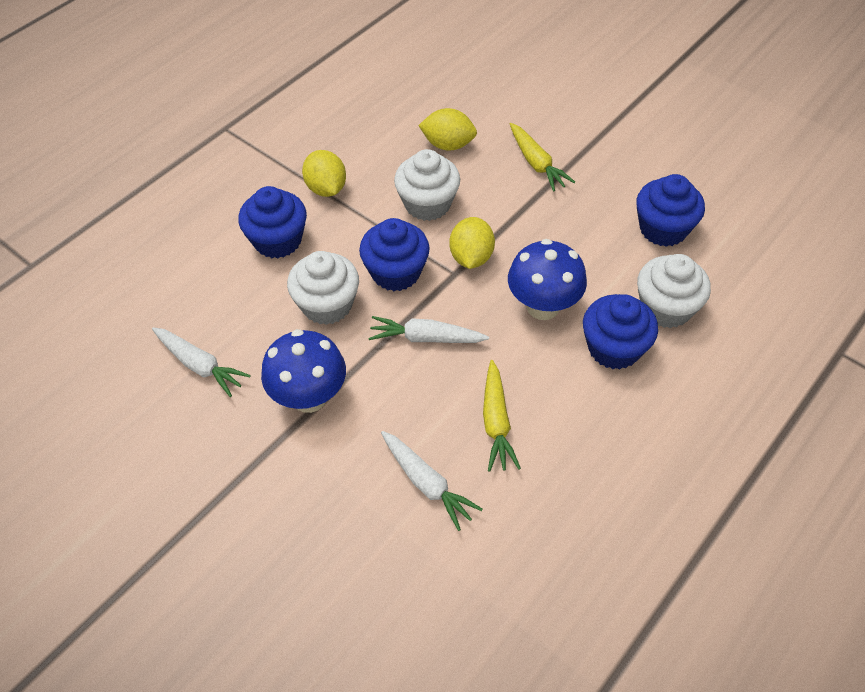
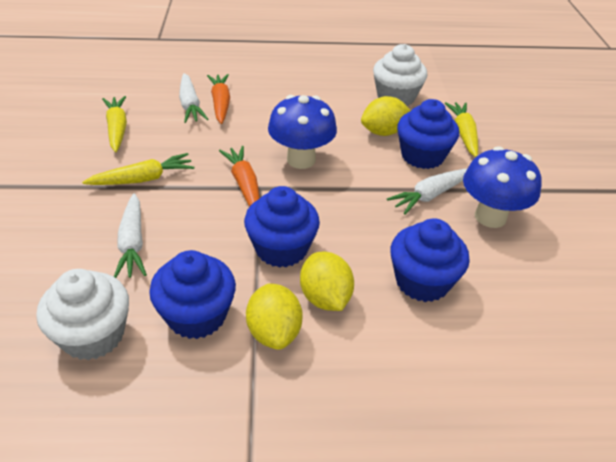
orange carrot: none = 0 -> [207,74,230,124] [219,146,260,207] = 2
white cupcake: [287,251,359,325] [394,149,460,221] [637,254,711,328] = 3 -> [37,269,129,360] [373,44,427,106] = 2
yellow carrot: [483,360,521,472] [510,123,575,192] = 2 -> [82,153,194,185] [102,96,127,152] [445,102,478,157] = 3

